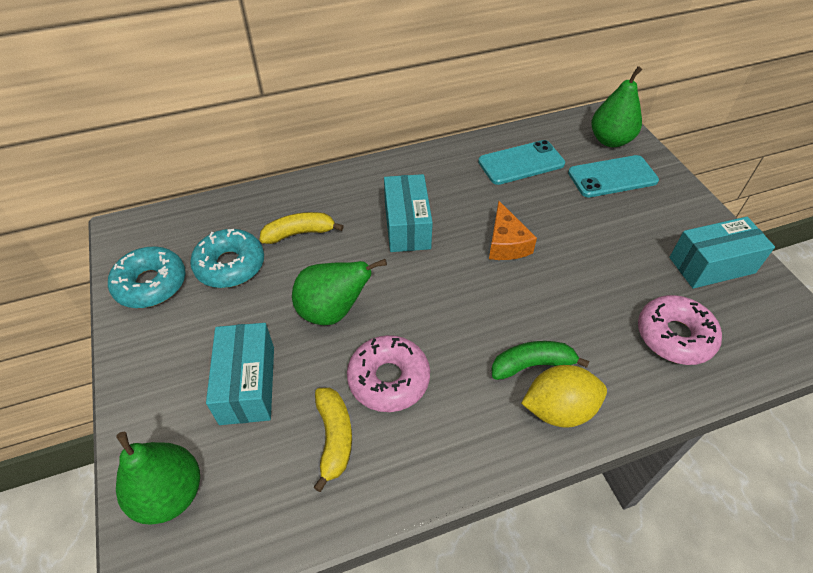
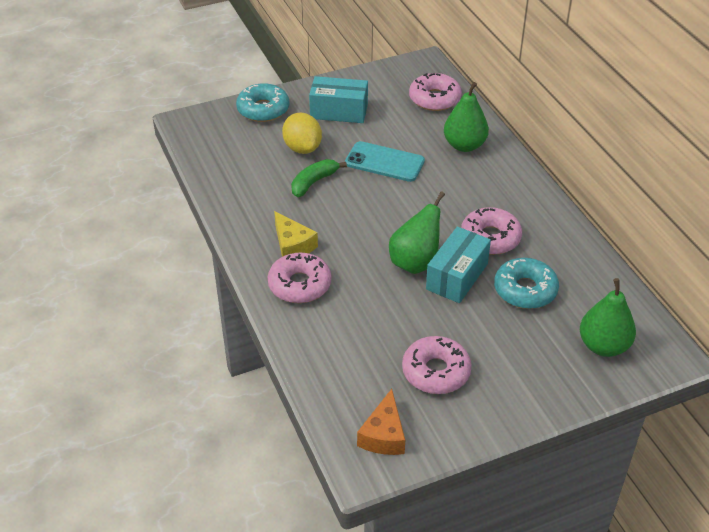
pink donut: [347,335,430,412] [638,295,722,365] = 2 -> [268,253,331,303] [402,336,472,394] [409,73,462,111] [461,207,522,255] = 4
turquoise box: [206,323,274,425] [384,174,433,252] [669,217,775,289] = 3 -> [309,76,368,123] [426,227,491,303] = 2
turquoise phone: [478,140,565,185] [568,155,659,197] = 2 -> [345,141,425,182] = 1
yellow banana: [260,212,344,244] [314,388,352,492] = 2 -> none = 0
yellow cheese: none = 0 -> [274,211,318,257] = 1

